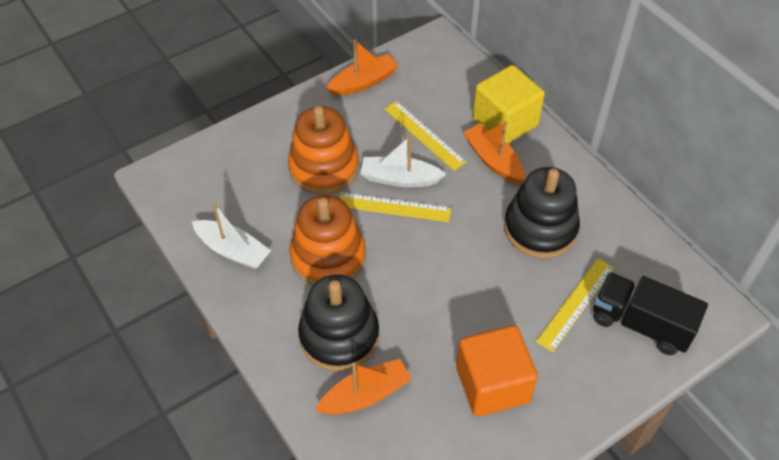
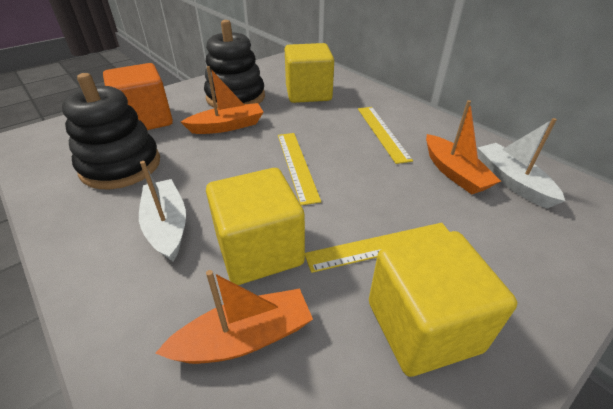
black truck: [593,272,708,355] = 1 -> none = 0
orange stacking toy: [288,106,359,195] [289,195,366,285] = 2 -> none = 0
yellow cube: [473,65,545,144] = 1 -> [206,168,305,285] [285,43,334,103] [369,231,517,377] = 3

